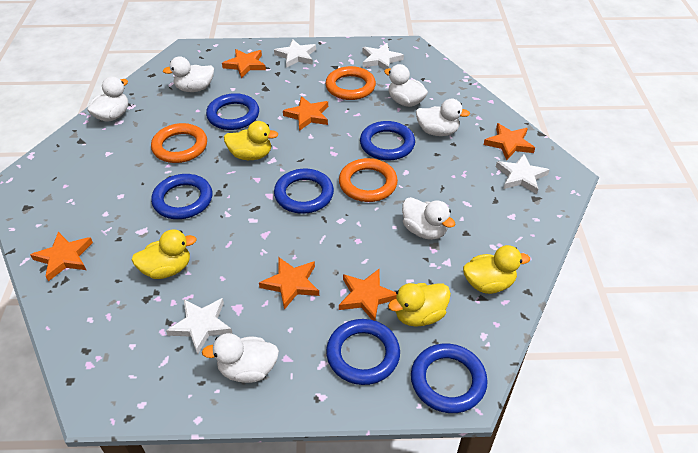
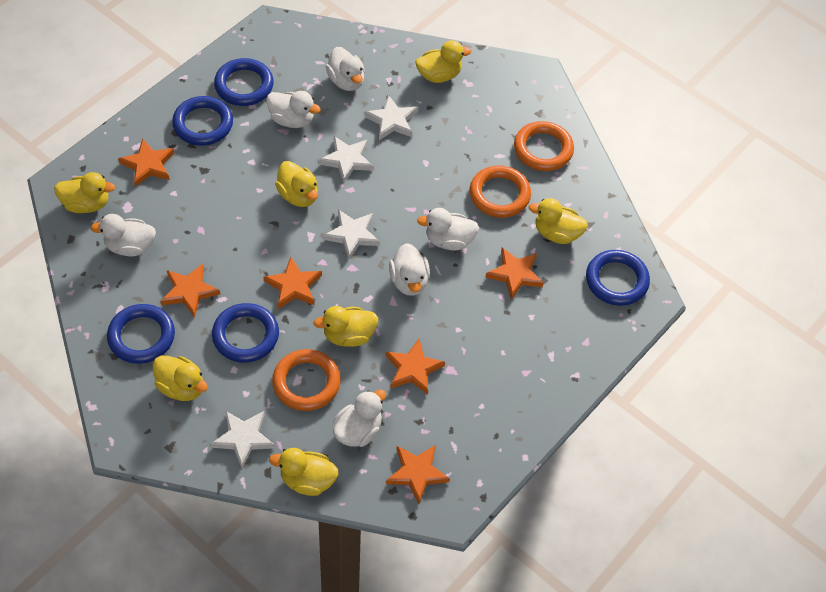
blue ring: [151,174,212,219] [206,93,259,130] [274,169,334,214] [326,319,400,385] [360,121,415,161] [411,343,488,413] = 6 -> [107,304,175,364] [172,96,233,146] [212,303,279,363] [214,58,273,106] [586,250,650,306] = 5
yellow duck: [131,229,197,279] [224,121,278,160] [388,283,451,327] [463,245,530,294] = 4 -> [54,172,115,213] [153,355,208,401] [269,448,338,496] [275,161,318,207] [313,306,378,347] [415,40,471,83] [528,198,588,244] = 7

